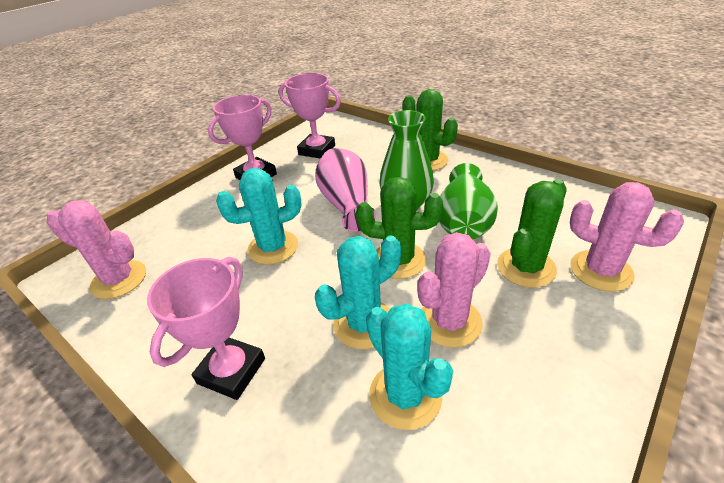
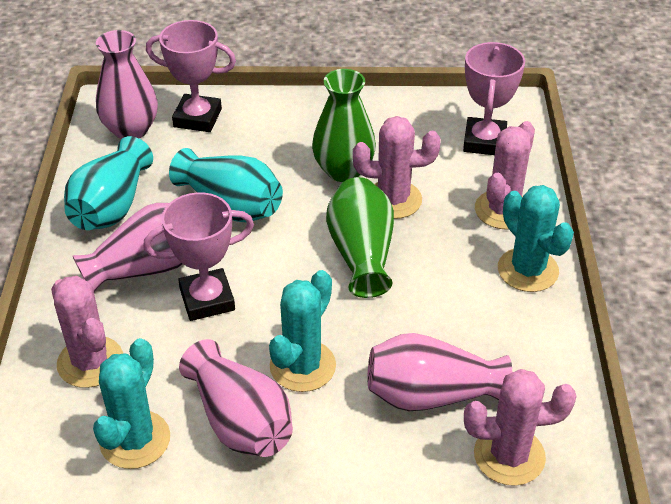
green cactus: [356,177,443,279] [403,89,458,171] [497,179,567,288] = 3 -> none = 0
pink cactus: [47,200,146,299] [417,232,491,348] [570,182,684,292] = 3 -> [51,276,123,388] [353,116,441,219] [464,369,577,486] [475,121,535,230] = 4
pink vase: [315,148,376,232] = 1 -> [72,203,183,292] [96,30,158,139] [179,339,293,457] [368,333,512,411] = 4
turquoise vase: none = 0 -> [64,136,153,230] [169,148,283,222] = 2

